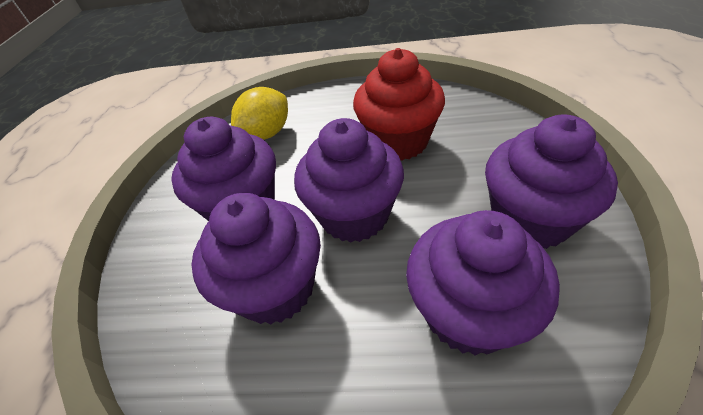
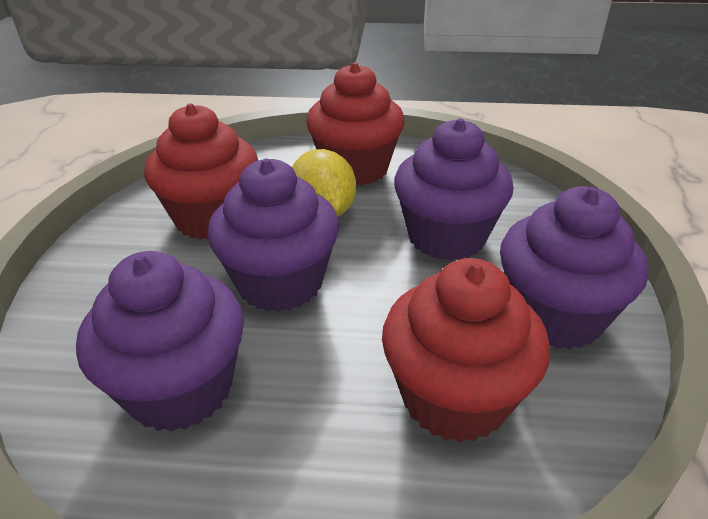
purple cupcake: [171,117,276,221] [191,193,321,325] [294,118,404,243] [406,210,560,356] [485,114,618,249] = 5 -> [76,251,244,432] [207,159,339,312] [394,118,513,261] [500,186,649,350] = 4
red cupcake: [353,48,445,161] = 1 -> [144,103,258,240] [306,62,405,186] [382,258,550,443] = 3

